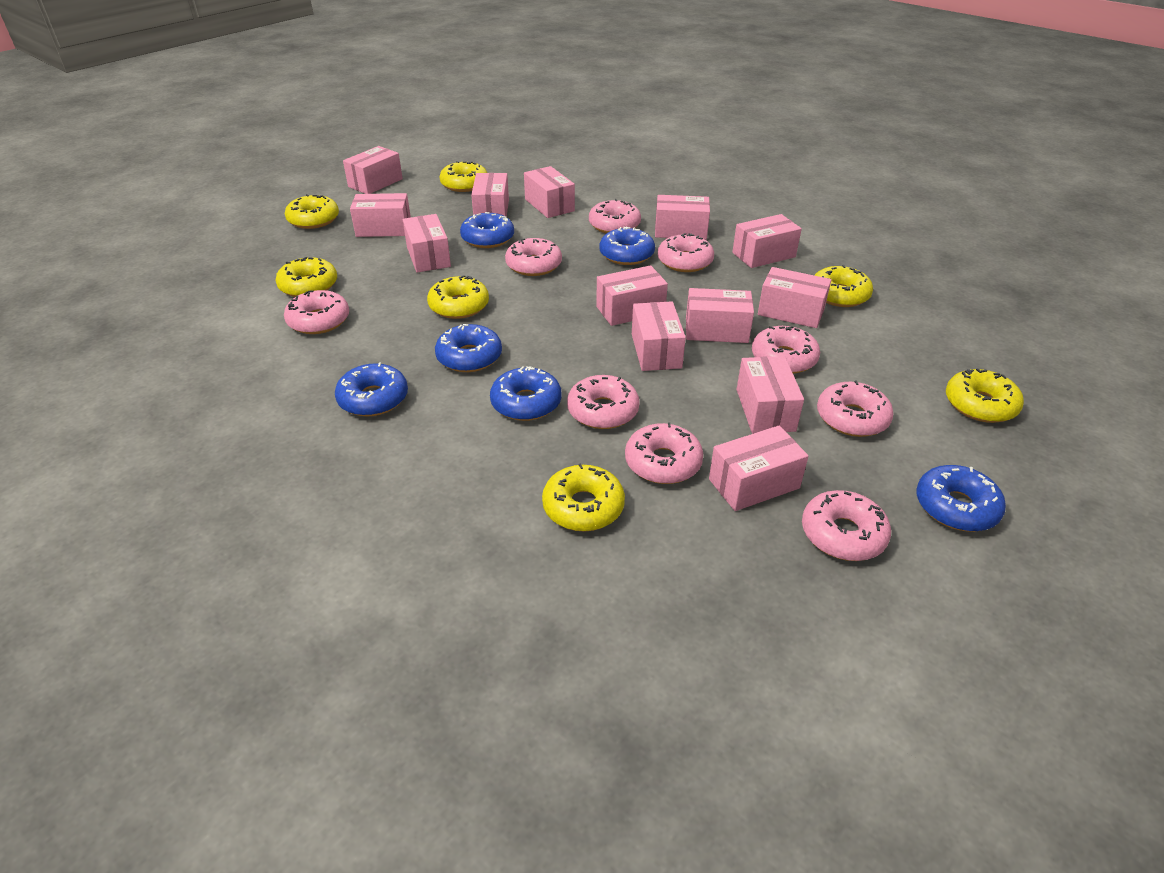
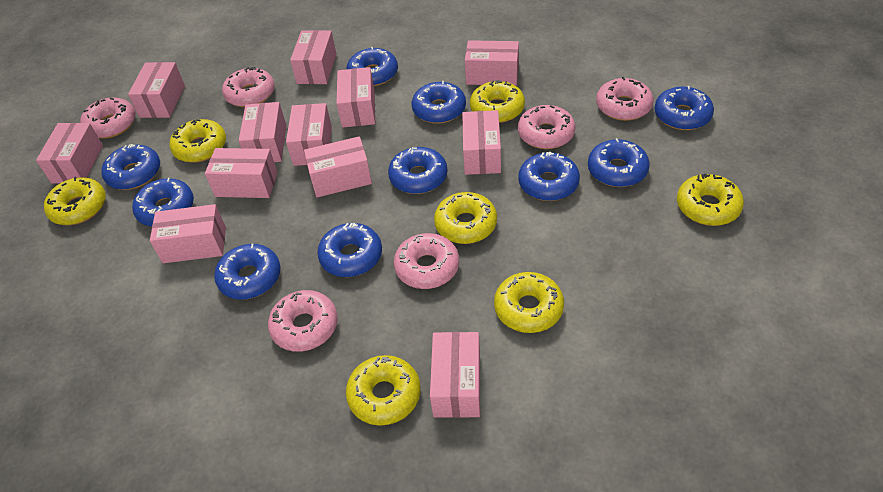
blue donut: [335,362,408,416] [435,324,502,372] [460,212,514,248] [490,366,561,421] [600,227,655,265] [916,465,1006,532] = 6 -> [101,144,160,190] [132,178,194,227] [214,244,281,300] [317,223,382,277] [346,47,398,86] [388,147,447,194] [412,81,466,124] [518,152,580,201] [588,138,650,187] [654,86,714,130] = 10
pink box: [343,146,403,194] [350,193,411,237] [402,214,451,272] [471,173,509,217] [524,166,575,218] [596,265,668,326] [632,301,686,371] [655,195,710,240] [686,288,754,343] [709,426,809,511] [732,214,802,268] [736,356,804,434] [758,267,831,328] = 13 -> [36,123,103,183] [128,62,185,118] [150,204,226,263] [205,148,278,198] [239,102,286,162] [286,103,332,166] [290,30,336,84] [304,136,372,197] [336,67,375,128] [430,332,480,418] [462,110,501,175] [465,40,519,86] = 12
pink donut: [284,290,349,334] [505,238,562,276] [567,375,640,429] [589,199,641,234] [625,423,703,484] [658,233,714,272] [752,326,820,374] [802,490,891,561] [817,380,894,437] = 9 -> [80,97,136,139] [222,67,275,107] [268,290,338,352] [394,233,459,289] [518,105,576,149] [596,77,654,121] = 6

